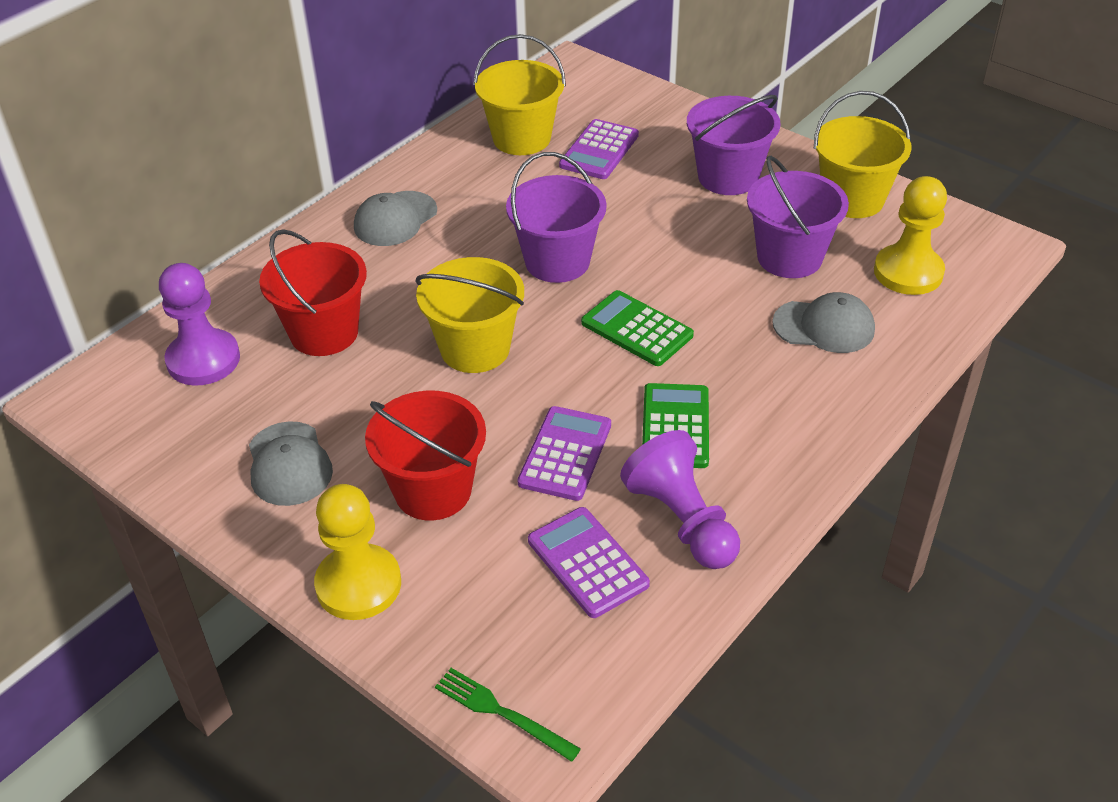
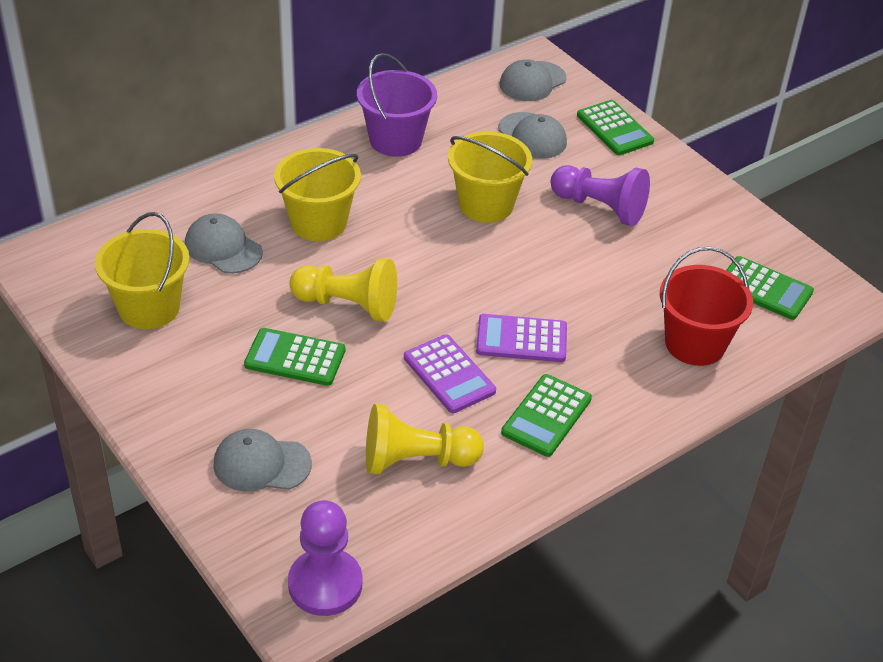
green calculator: [581,290,694,366] [642,383,709,468] = 2 -> [244,328,345,386] [501,374,592,457] [577,100,654,155] [726,256,814,320] = 4
green fork: [435,668,581,762] = 1 -> none = 0
grey cap: [249,421,333,506] [354,191,437,246] [772,292,875,353] = 3 -> [185,213,263,274] [213,429,312,491] [498,112,567,159] [499,59,567,101] = 4
purple bucket: [506,152,607,283] [687,95,780,195] [747,156,849,278] = 3 -> [357,53,437,157] = 1
purple calculator: [518,406,611,501] [528,507,650,618] [559,119,639,179] = 3 -> [404,334,496,413] [476,314,567,362] = 2
red bucket: [259,229,367,356] [365,391,486,520] = 2 -> [660,247,753,366] = 1

